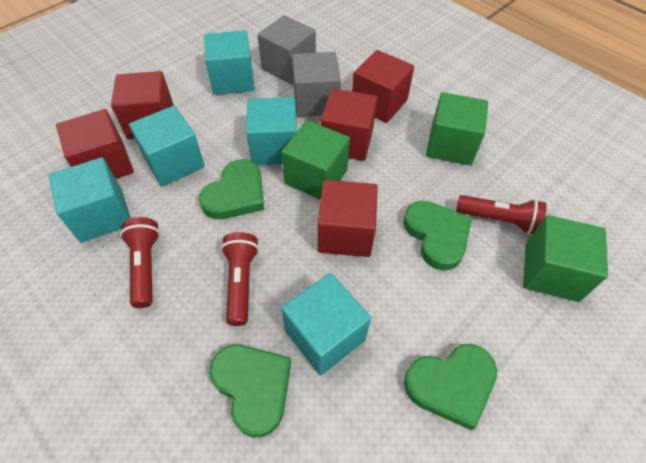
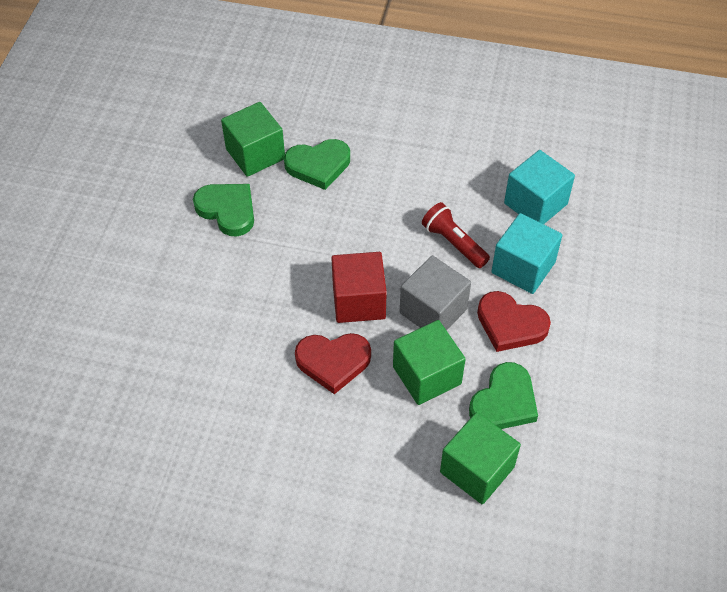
green heart: [199,159,264,219] [209,345,291,437] [403,201,472,271] [404,344,497,431] = 4 -> [193,184,254,237] [284,139,350,190] [469,362,538,429] = 3
grey cube: [258,15,316,84] [292,52,341,117] = 2 -> [400,255,471,331] = 1
red cube: [56,109,134,179] [111,71,174,139] [318,180,378,257] [321,89,377,161] [352,50,414,123] = 5 -> [331,252,387,323] = 1
red flashlight: [120,217,160,308] [221,232,259,326] [456,195,547,234] = 3 -> [422,202,490,268] = 1
red heart: none = 0 -> [295,333,371,394] [477,291,551,352] = 2
turquoise cube: [48,157,131,243] [129,106,205,186] [204,30,255,95] [246,97,297,165] [281,273,371,375] = 5 -> [491,213,562,294] [504,150,575,224] = 2

